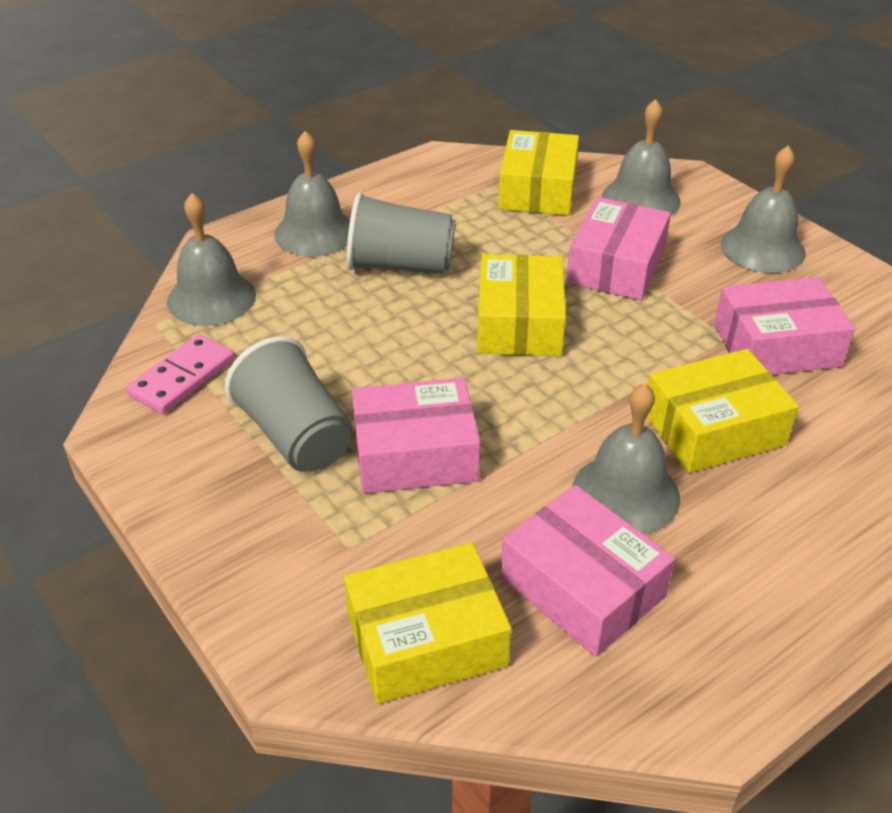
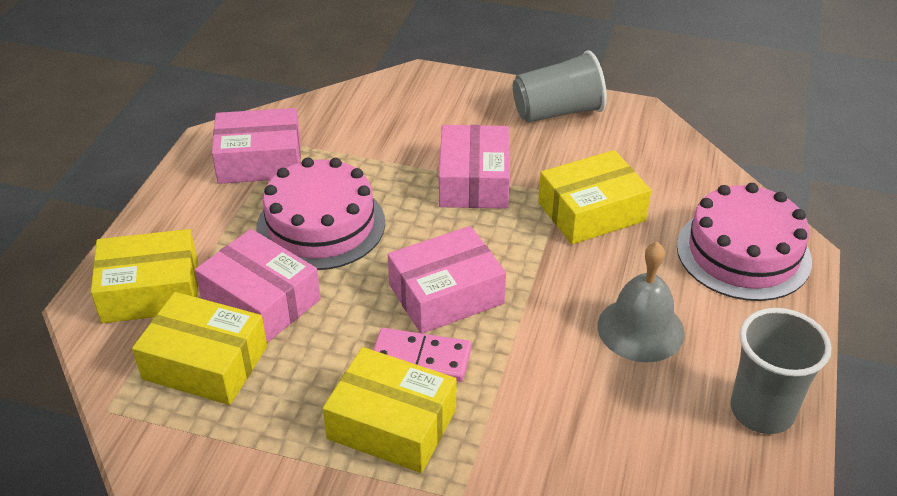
grey bell: [167,193,256,326] [274,131,350,257] [572,383,680,534] [602,99,681,215] [721,146,806,273] = 5 -> [598,242,685,362] = 1
pink cake: none = 0 -> [256,157,385,270] [677,183,812,301] = 2

